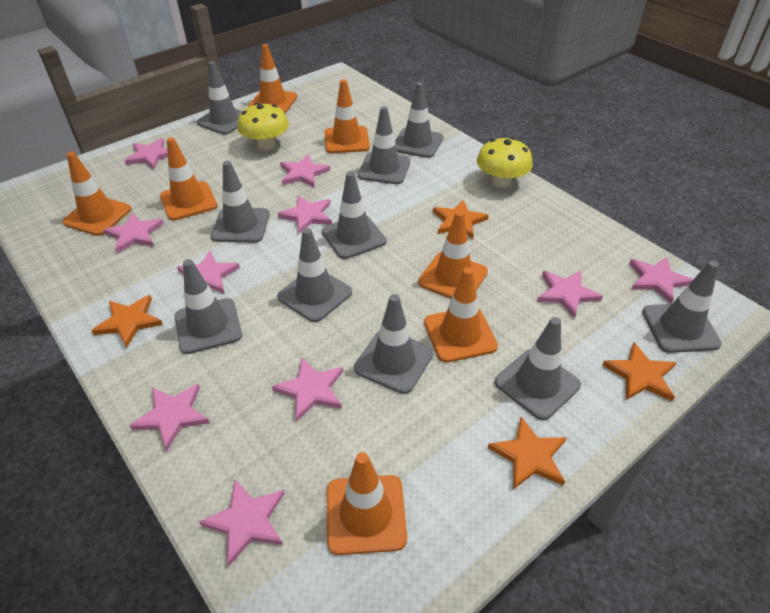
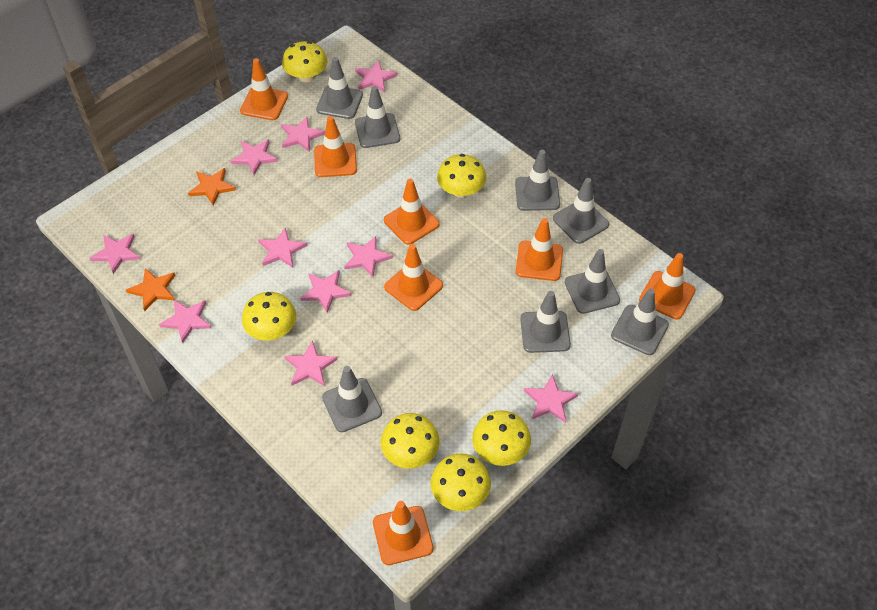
grey traffic cone: [175,259,242,354] [197,61,242,135] [211,161,270,243] [277,228,352,322] [322,171,386,259] [354,294,433,394] [358,106,410,184] [395,82,443,158] [495,317,581,420] [642,261,722,353] = 10 -> [316,57,363,119] [322,366,382,432] [355,86,400,148] [515,150,560,211] [520,291,571,353] [553,178,609,244] [565,249,620,314] [611,289,669,355] = 8
orange star: [91,295,163,348] [433,200,489,239] [488,417,566,490] [602,342,676,401] = 4 -> [126,268,176,311] [188,168,236,206] = 2
yellow mushroom: [237,103,289,150] [477,138,533,188] = 2 -> [242,292,296,340] [282,41,327,82] [381,413,440,468] [431,453,491,511] [437,154,486,198] [472,410,531,466] = 6

